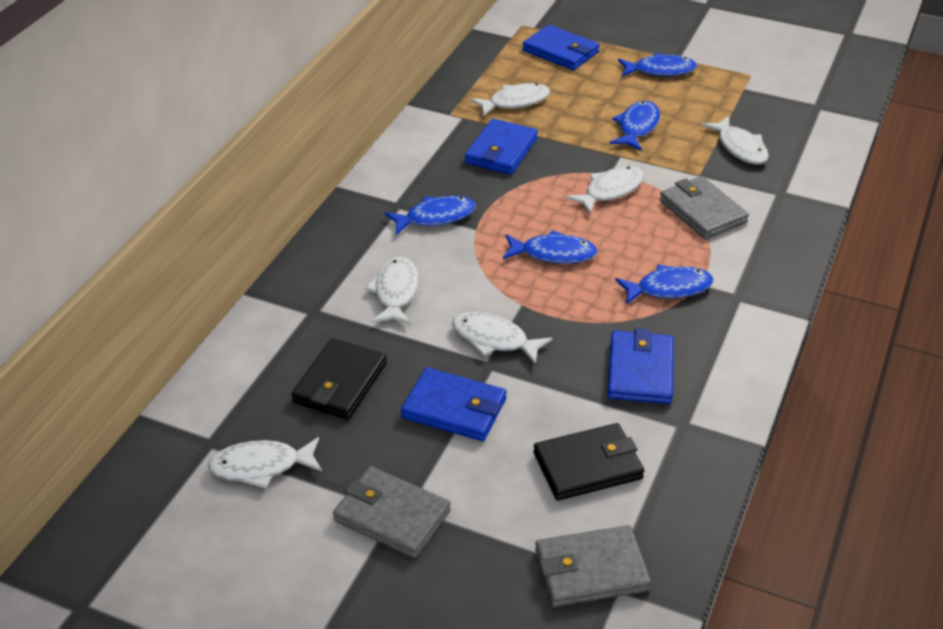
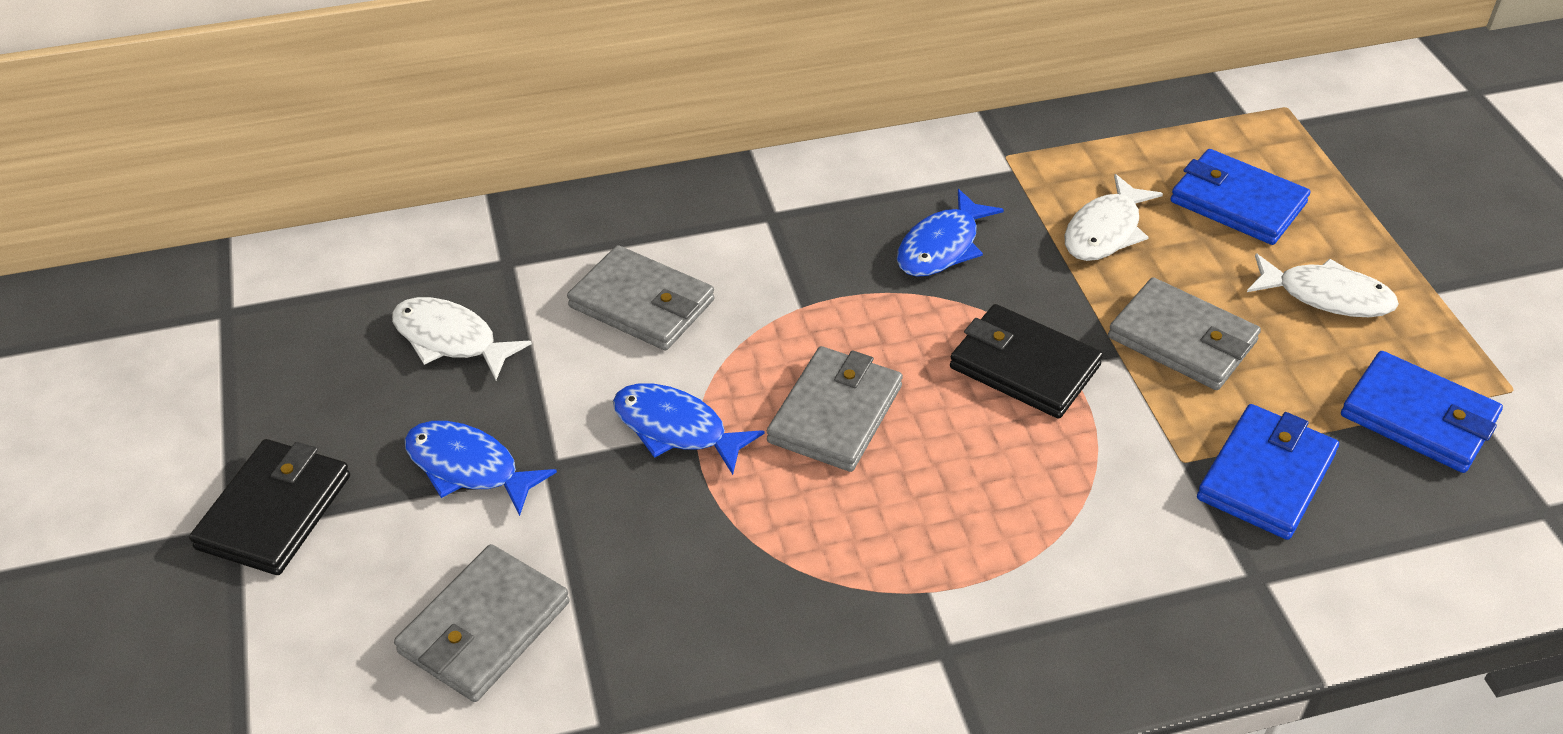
blue fish: [385,196,476,235] [503,230,598,264] [610,101,660,151] [615,264,713,305] [618,53,697,76] = 5 -> [404,421,557,516] [613,383,764,475] [897,189,1004,277] = 3
blue wallet: [401,367,507,441] [465,119,538,175] [522,25,600,70] [607,329,674,404] = 4 -> [1170,149,1310,245] [1197,404,1339,540] [1341,351,1503,473] = 3
grey wallet: [333,466,451,558] [535,525,651,607] [660,176,749,239] = 3 -> [394,544,570,702] [567,245,714,350] [767,346,903,472] [1108,277,1261,390] = 4
white fish: [208,437,322,489] [365,257,419,324] [452,312,552,365] [470,83,550,116] [566,166,644,214] [701,116,769,164] = 6 -> [392,297,532,380] [1065,174,1163,261] [1247,254,1399,317] = 3

